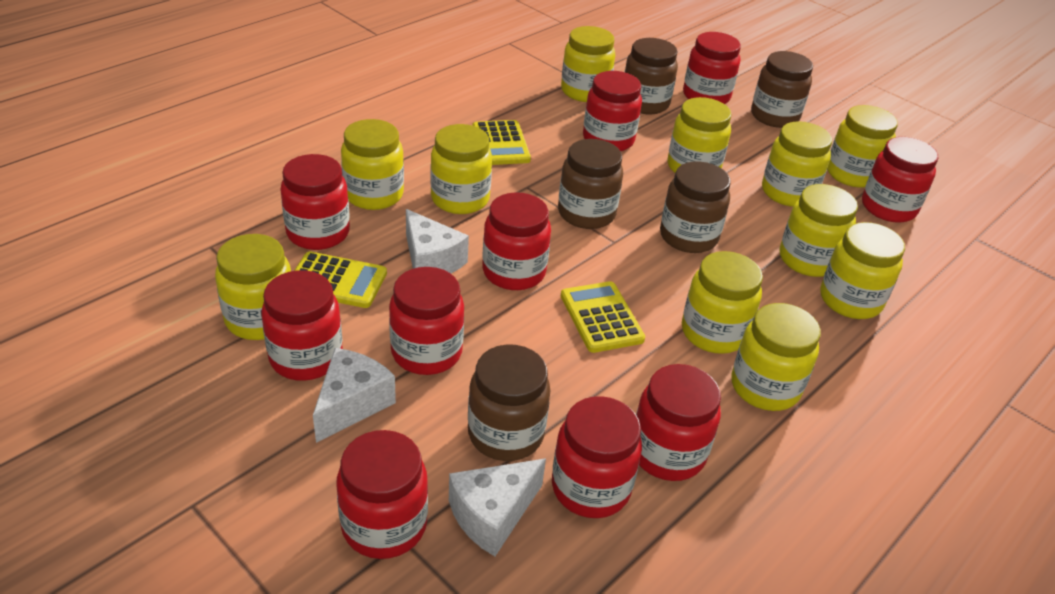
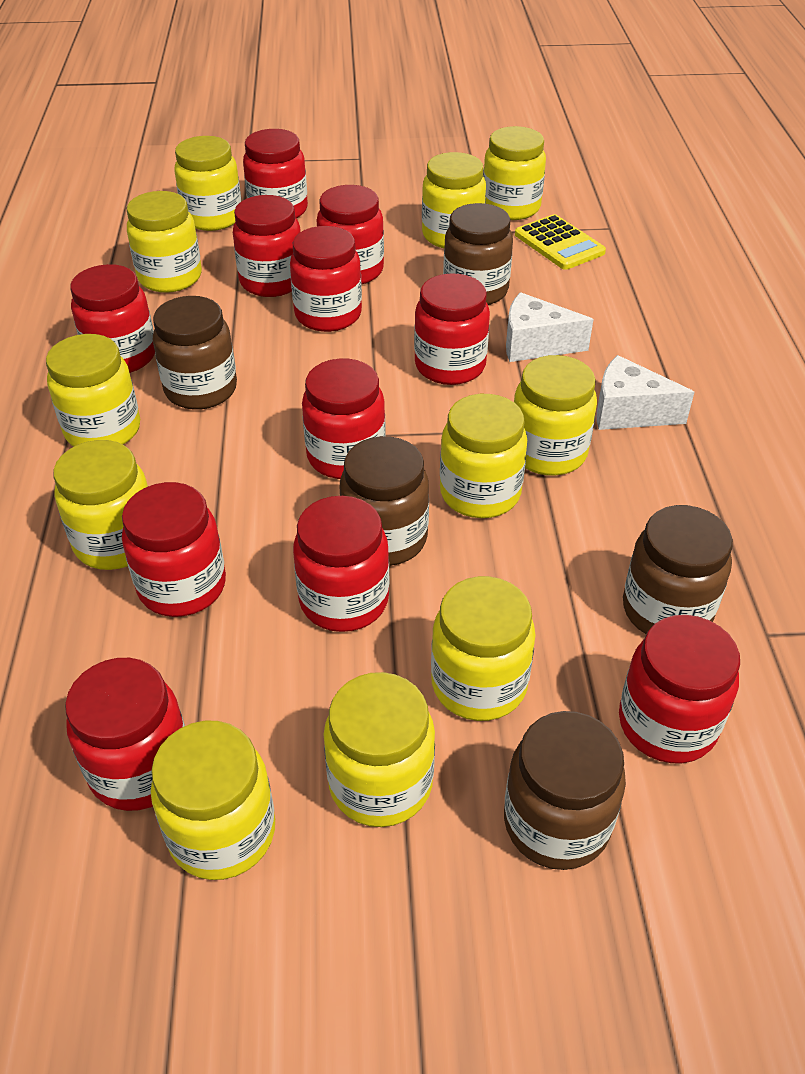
red jar: [261,270,343,381] [280,154,350,250] [336,430,428,559] [389,267,464,375] [482,192,551,290] [552,396,642,518] [583,71,642,151] [636,364,721,481] [683,32,741,104] [862,137,939,223] = 10 -> [65,658,185,811] [70,264,155,373] [122,482,226,617] [233,195,301,297] [243,129,308,218] [290,226,362,332] [293,496,389,632] [302,359,386,479] [316,185,384,285] [414,273,490,385] [619,615,740,763] = 11
white cheese: [313,348,396,443] [406,209,469,273] [449,458,546,556] = 3 -> [506,292,593,362] [597,355,694,430] = 2
yellow calculator: [294,251,387,308] [473,120,531,165] [561,281,645,353] = 3 -> [515,214,606,270] = 1

